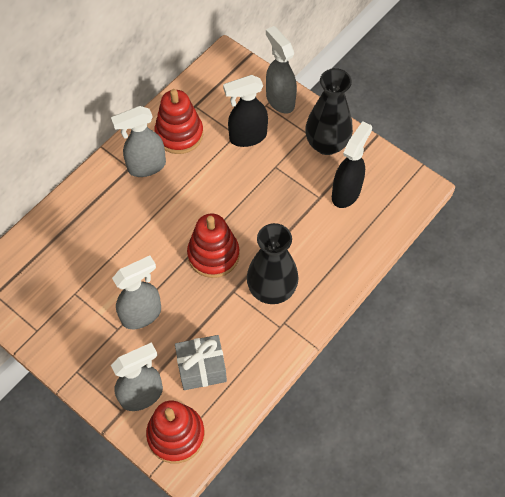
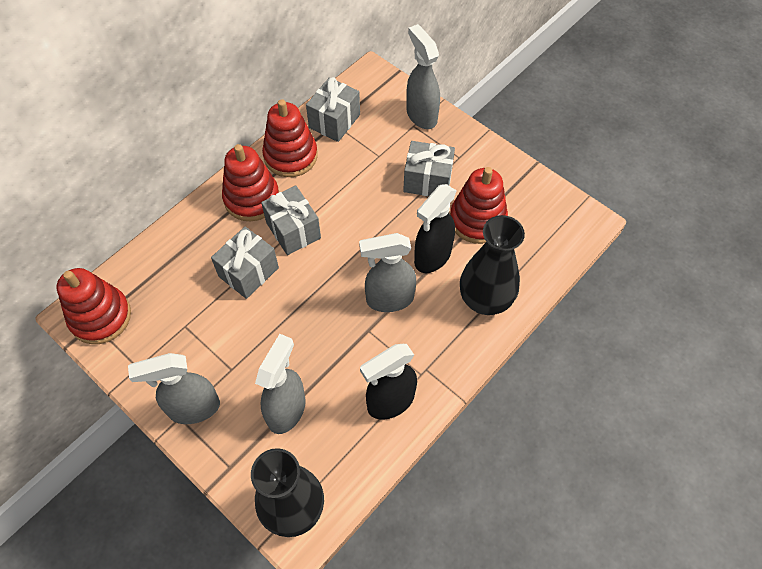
grey gift: [175,335,227,390] = 1 -> [211,227,279,299] [261,186,321,255] [306,77,360,142] [403,141,455,196] = 4
red stacking toy: [146,401,205,463] [154,89,203,154] [187,213,240,278] = 3 -> [57,268,131,344] [222,144,279,221] [262,99,318,177] [450,167,508,244] = 4

